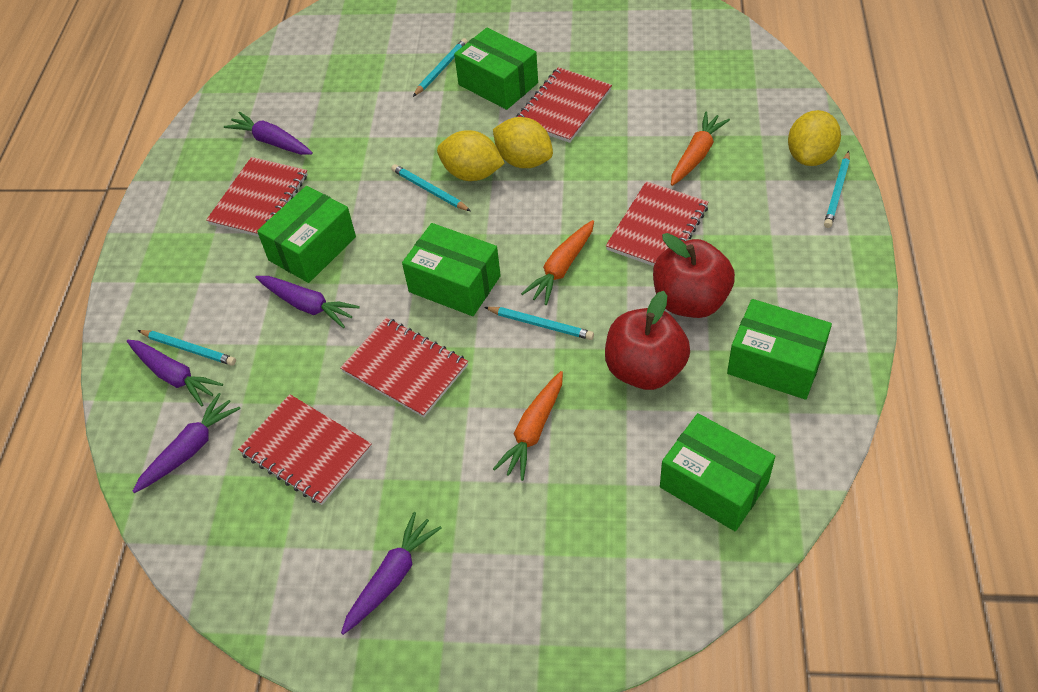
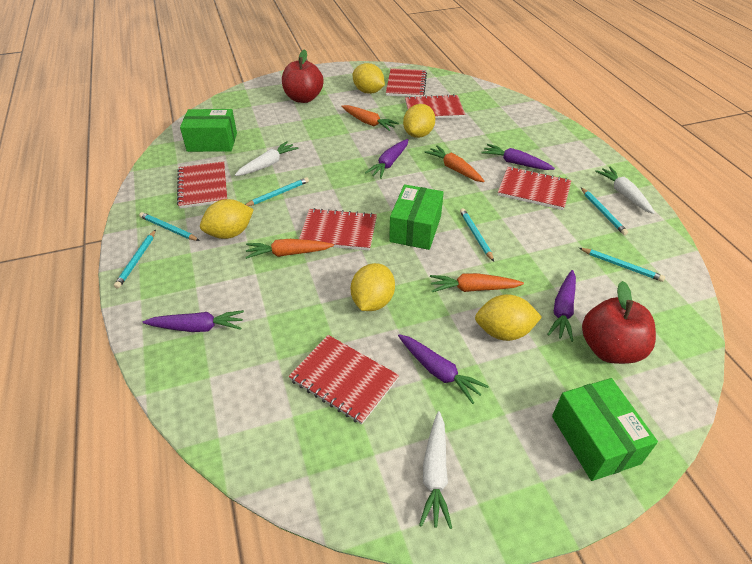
green box: [257,186,356,283] [402,223,501,316] [454,28,538,110] [660,413,775,531] [727,299,832,400] = 5 -> [180,109,237,152] [389,184,444,250] [552,378,658,481] = 3
orange carrot: [493,371,563,481] [521,220,594,305] [671,112,730,186] = 3 -> [245,239,334,259] [341,105,399,131] [425,145,485,182] [430,273,524,292] = 4
red notebook: [206,157,308,237] [238,394,372,505] [340,317,468,418] [516,67,612,143] [606,181,708,266] = 5 -> [177,161,227,209] [288,335,399,425] [299,208,377,251] [386,68,427,97] [405,94,465,119] [498,167,571,210] = 6
turquoise pencil: [137,330,236,366] [391,164,471,211] [413,38,468,97] [484,307,594,340] [824,151,850,228] = 5 -> [114,230,156,289] [139,212,200,241] [245,177,309,206] [460,208,494,262] [579,248,665,282] [581,187,628,235] = 6
white carrot: none = 0 -> [235,141,299,176] [419,411,452,529] [595,167,655,214] = 3
yellow lemon: [437,130,505,181] [493,117,553,168] [788,110,841,166] = 3 -> [200,199,254,239] [351,263,395,311] [353,63,385,94] [403,104,435,138] [475,294,542,341] = 5

